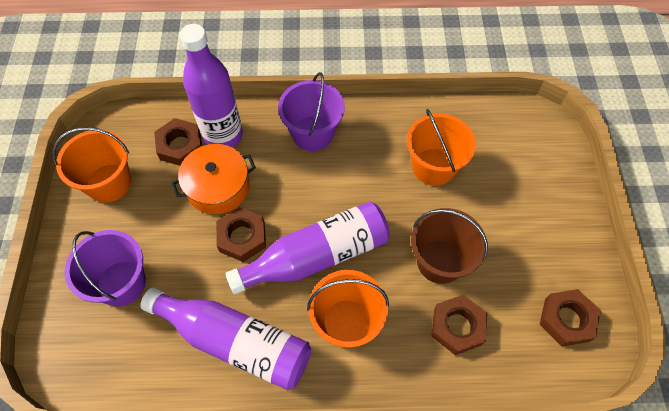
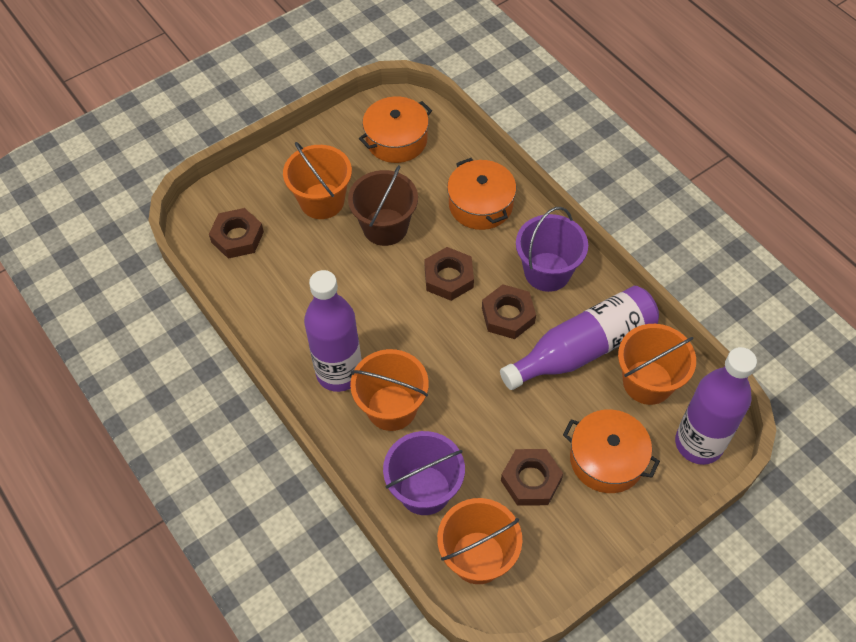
orange bucket: [52,127,131,203] [307,270,389,348] [407,109,476,186] = 3 -> [283,142,352,219] [350,349,429,431] [437,498,522,584] [618,324,696,405] = 4
orange pot: [171,144,256,214] = 1 -> [359,96,432,163] [447,158,516,230] [563,410,660,493] = 3

